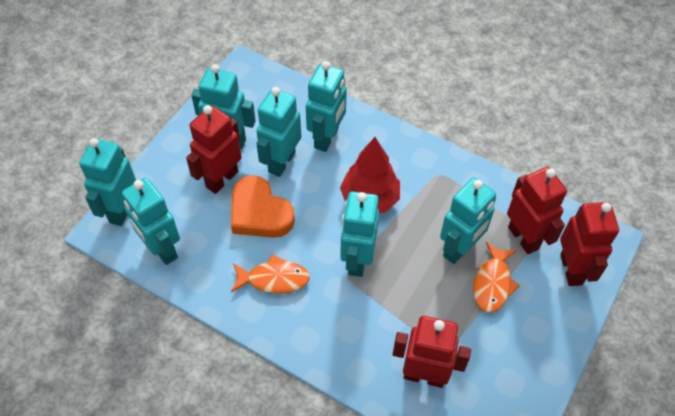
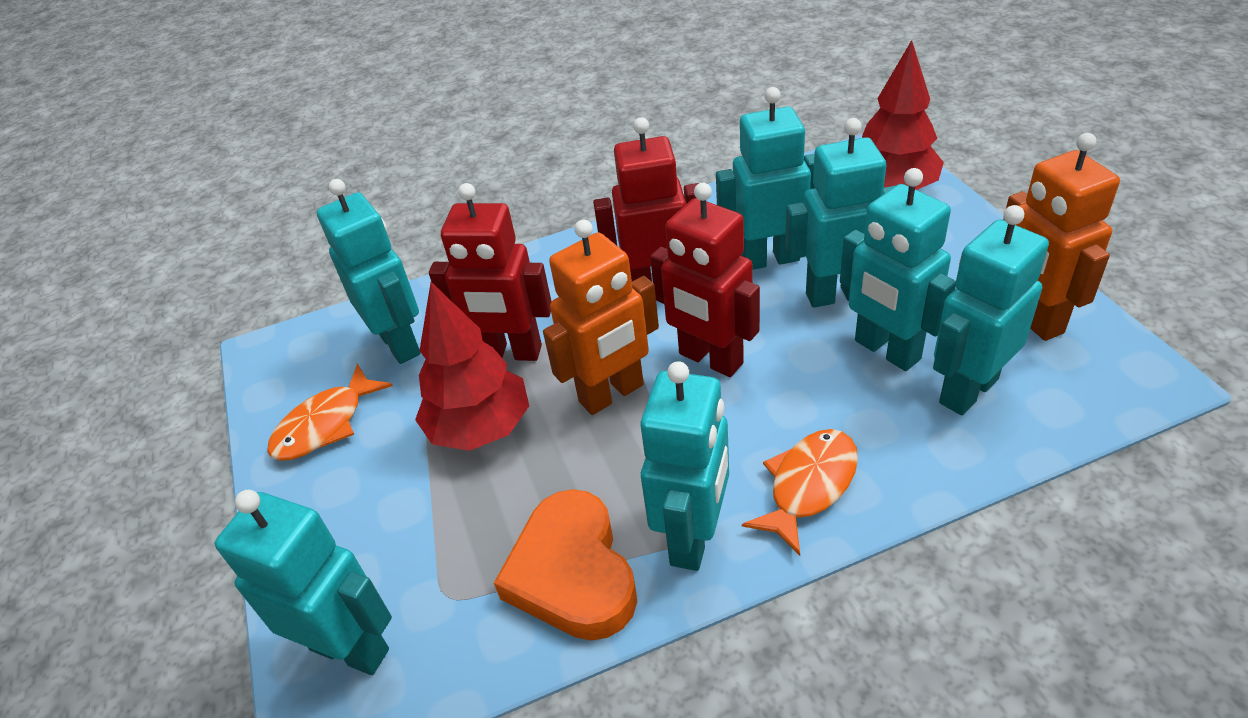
orange robot: none = 0 -> [543,220,659,415] [1003,133,1120,341] = 2
red robot: [186,105,242,194] [393,316,471,388] [507,167,567,254] [560,202,619,286] = 4 -> [429,183,552,361] [593,117,699,282] [650,182,760,377] = 3
red tree: [340,137,400,213] = 1 -> [415,282,529,451] [862,40,944,190] = 2

